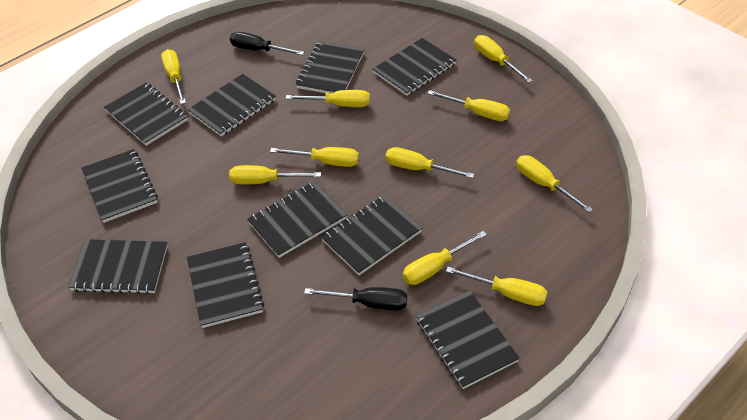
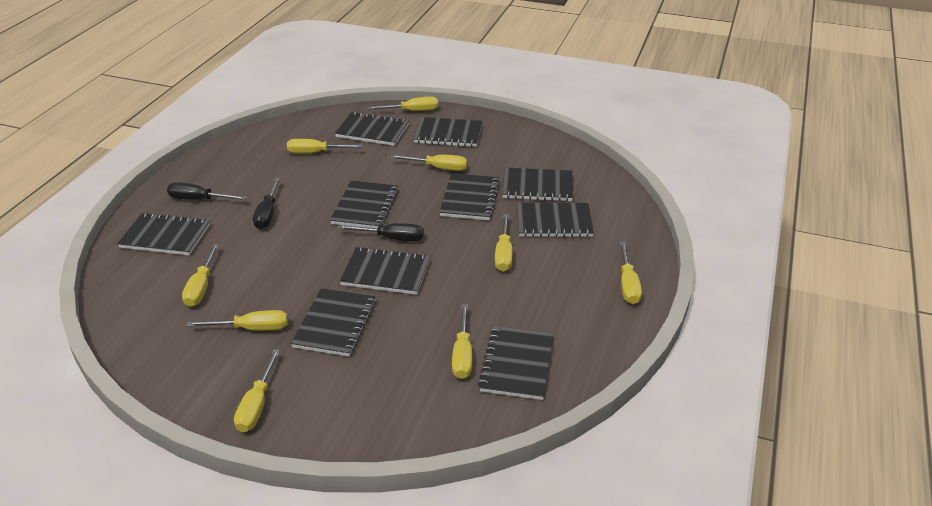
black screwdriver: [230,32,304,55] [304,287,407,311] = 2 -> [167,182,247,200] [253,177,280,229] [337,223,424,241] = 3
yellow screwdriver: [161,49,186,104] [229,165,321,184] [270,147,359,167] [286,90,370,107] [385,147,474,178] [403,231,487,285] [428,90,510,121] [446,267,547,306] [474,35,533,83] [516,155,593,212] = 10 -> [182,244,219,307] [187,310,288,331] [234,349,280,432] [287,139,363,153] [368,97,438,111] [391,155,467,171] [452,304,472,379] [495,214,512,272] [619,242,642,304] = 9

